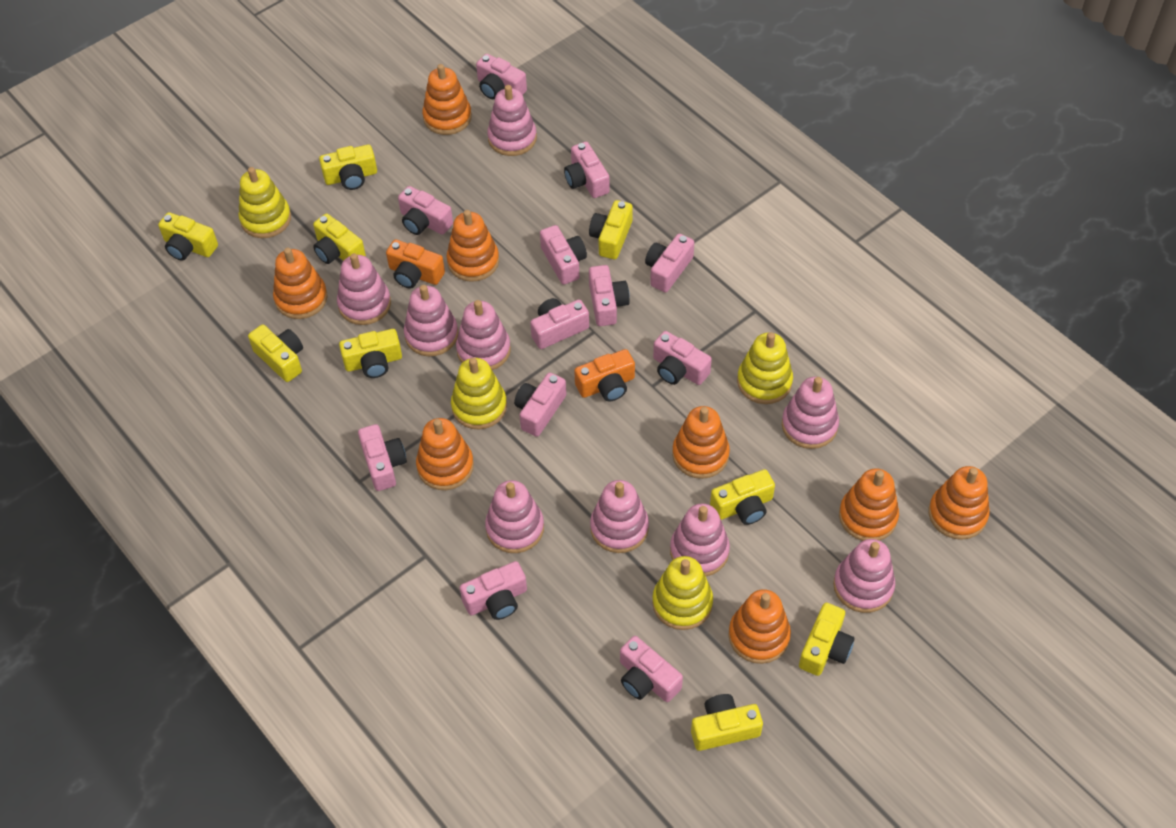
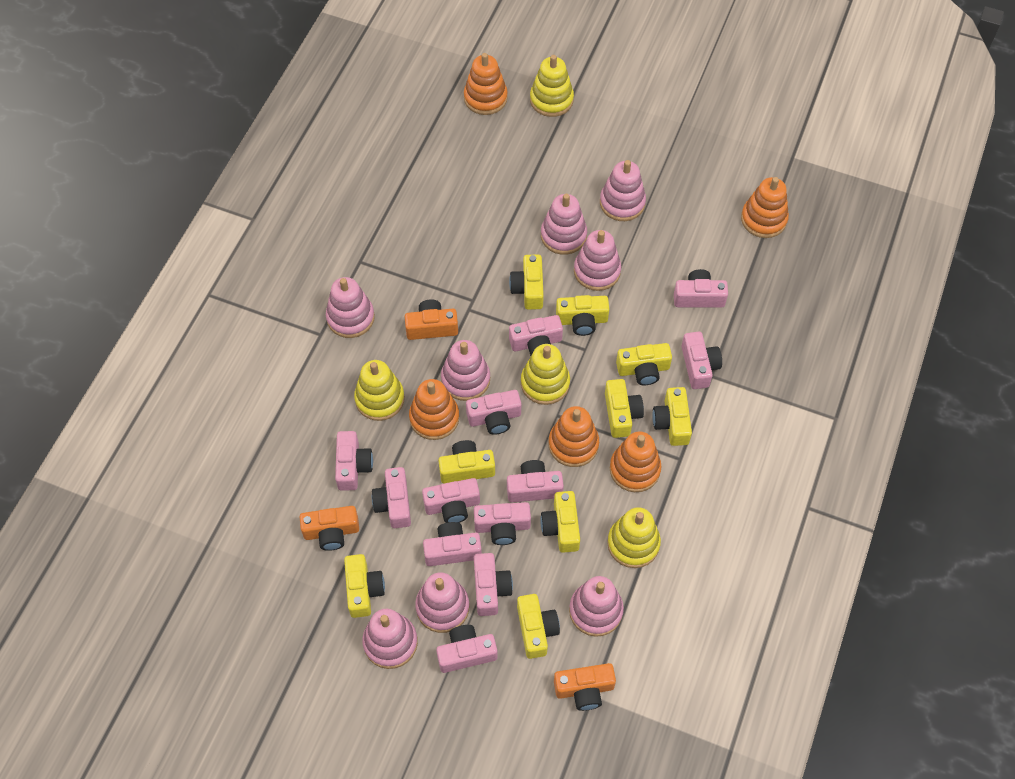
orange camera: [386,239,445,289] [574,349,635,401] = 2 -> [300,506,359,551] [405,299,458,340] [554,663,616,711] = 3
orange stacking toy: [273,248,328,319] [416,418,474,490] [422,64,472,135] [447,210,499,282] [672,406,730,479] [728,589,791,664] [839,468,899,541] [929,466,990,540] = 8 -> [409,379,459,440] [464,53,508,115] [549,406,599,467] [610,432,662,492] [741,177,789,238] = 5
pink stacking toy: [337,253,391,325] [404,285,458,356] [456,300,511,370] [485,480,544,553] [487,85,537,156] [590,480,649,553] [670,503,730,576] [782,377,839,449] [833,539,895,613] = 9 -> [326,277,375,338] [362,609,418,669] [415,572,469,633] [441,340,490,401] [541,194,587,255] [569,576,624,637] [574,230,621,291] [600,160,646,221] = 8

